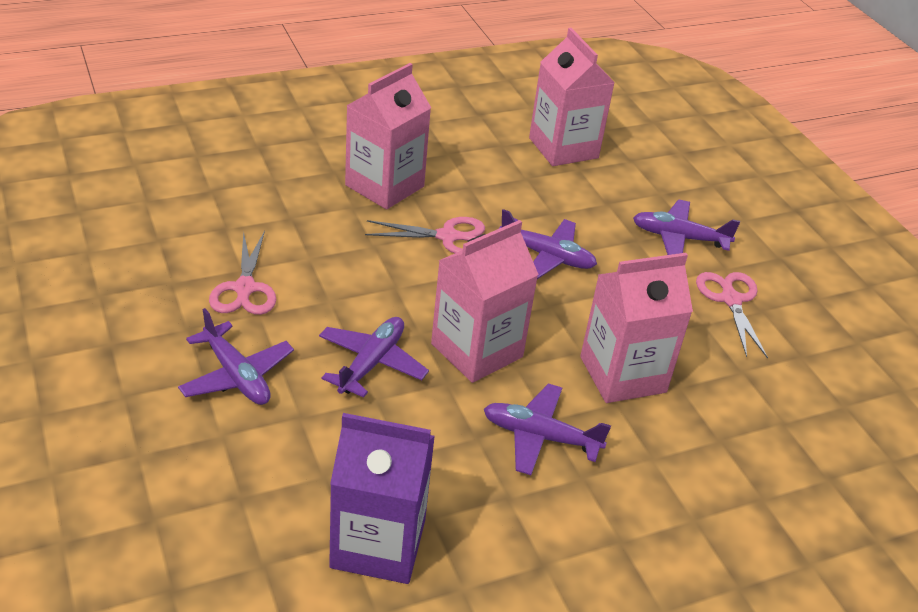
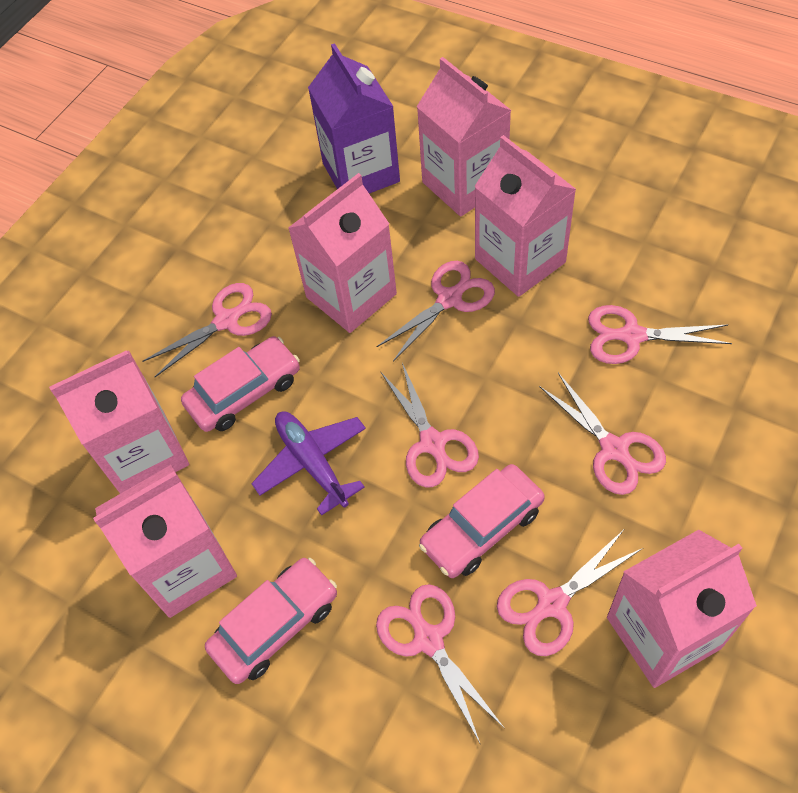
pink car: none = 0 -> [181,336,300,432] [205,558,337,684] [419,464,545,578] = 3
pink carton: [345,63,431,209] [431,220,539,383] [529,28,615,166] [580,253,693,403] = 4 -> [49,350,189,494] [93,465,237,618] [288,173,397,333] [417,57,511,216] [474,135,576,297] [607,530,757,688] = 6
pink scissors: [209,231,276,315] [365,217,485,254] [696,272,768,359] = 3 -> [142,283,272,377] [376,261,495,361] [376,584,505,745] [380,363,479,488] [497,531,643,656] [539,373,666,495] [588,305,732,364] = 7
purple plane: [178,308,294,405] [319,317,429,398] [484,384,611,475] [499,209,597,279] [633,199,740,255] = 5 -> [251,411,366,516] = 1

